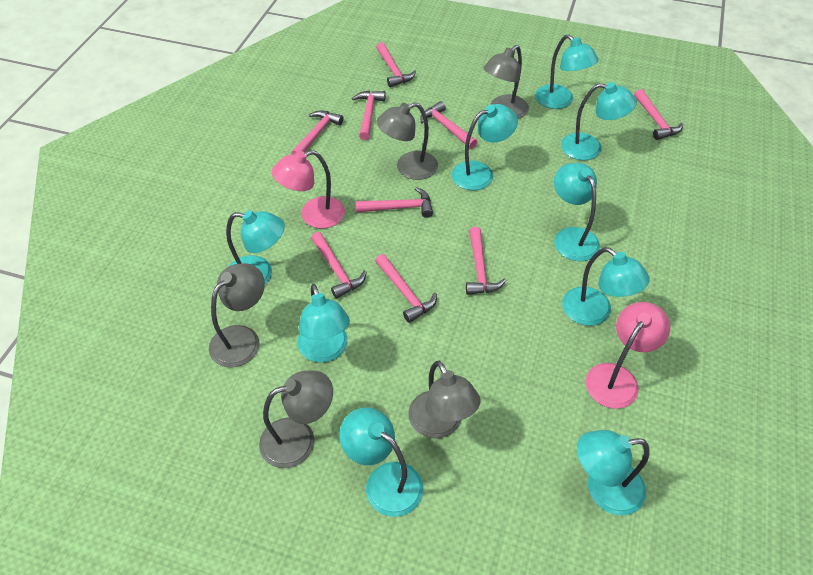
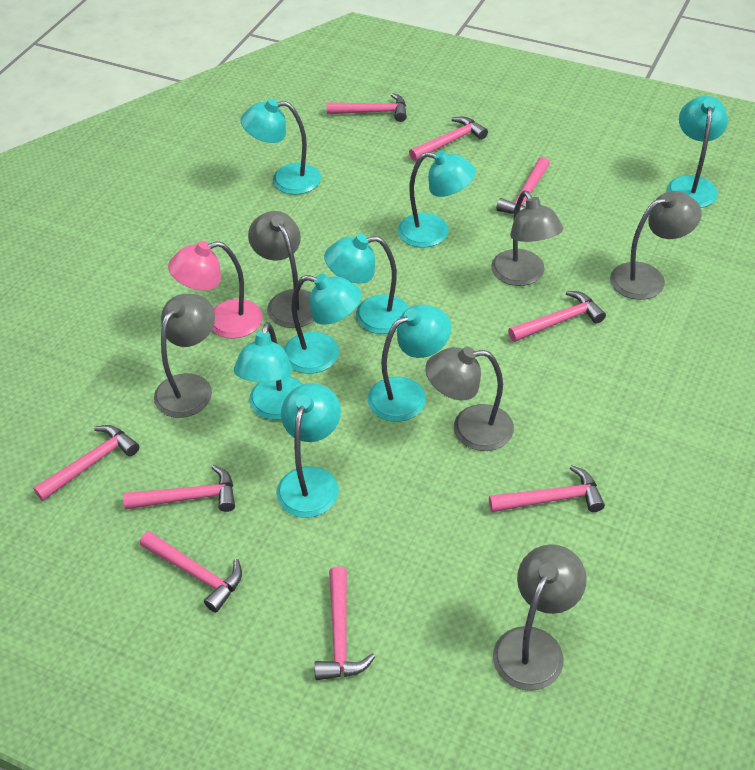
grey lamp: [209,263,265,368] [259,371,333,468] [376,102,438,180] [408,361,481,438] [483,45,529,119] = 5 -> [154,294,215,418] [248,211,314,328] [425,347,514,451] [491,191,563,286] [493,544,587,691] [610,191,702,300] = 6
pink lamp: [272,150,345,229] [586,302,670,408] = 2 -> [168,241,263,339] = 1
turquoise lamp: [226,210,285,285] [297,284,350,363] [340,407,423,517] [451,104,518,190] [535,34,599,109] [554,163,600,261] [561,82,637,160] [562,247,650,326] [577,430,650,515] = 9 -> [234,322,303,420] [241,99,321,195] [276,383,341,518] [284,274,362,374] [324,234,409,334] [367,304,451,422] [398,150,476,248] [667,96,728,208] = 8

